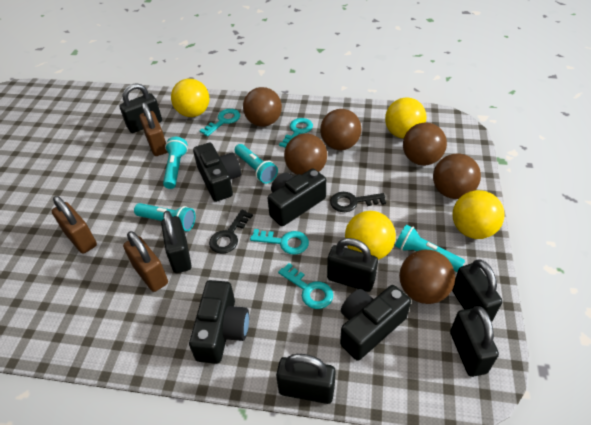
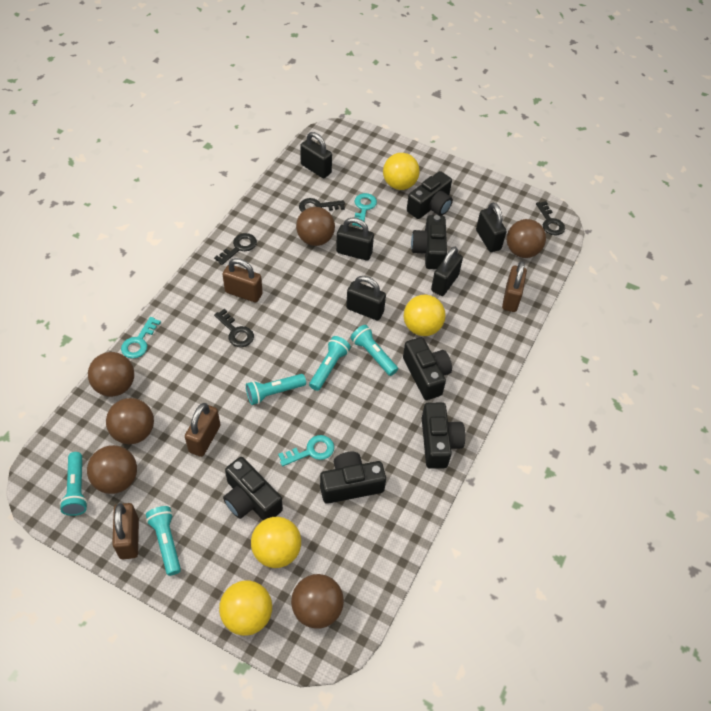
black camera: [189,280,249,364] [193,143,241,202] [267,168,326,226] [340,285,411,361] = 4 -> [223,457,283,520] [320,452,386,504] [403,337,452,400] [407,171,453,219] [411,215,447,269] [422,402,465,469] = 6
black key: [209,210,253,254] [330,192,386,212] = 2 -> [214,233,257,265] [214,309,254,347] [299,198,345,212] [536,201,565,236] = 4
black padlock: [120,83,162,133] [161,211,192,273] [276,354,336,404] [327,238,378,292] [450,306,499,377] [452,259,502,322] = 6 -> [300,132,332,178] [336,217,374,261] [346,276,386,321] [431,247,463,296] [476,203,507,252] = 5
brown padlock: [52,196,97,254] [123,231,168,292] [139,102,167,156] = 3 -> [112,503,139,559] [185,403,220,457] [222,258,263,302] [502,261,527,312] = 4
turquoise flashlight: [134,203,195,231] [163,137,188,189] [235,144,278,184] [395,224,465,272] = 4 -> [60,452,88,516] [146,506,181,576] [246,374,306,405] [309,336,351,391] [351,325,398,376] = 5
turquoise key: [200,109,240,136] [250,229,309,255] [278,263,333,309] [279,118,313,148] = 4 -> [121,317,161,359] [278,435,334,466] [352,193,377,227] = 3

